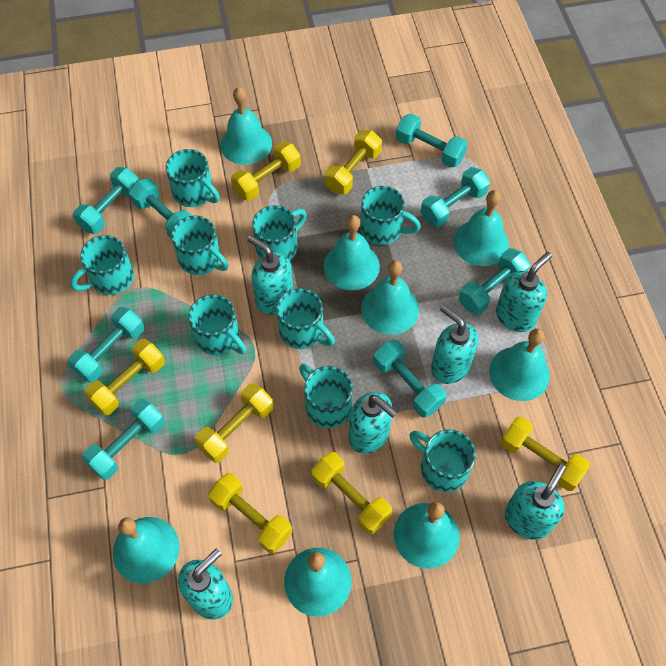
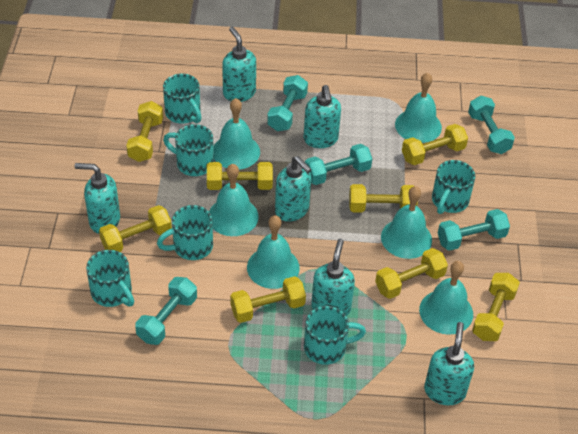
turquoise bell: [113,517,180,584] [220,87,272,165] [284,548,352,617] [323,215,380,290] [361,260,419,335] [394,502,460,569] [453,190,509,266] [489,328,550,401] = 8 -> [209,164,259,236] [213,98,260,170] [247,215,300,289] [381,186,432,259] [395,73,442,143] [419,261,473,335] = 6
turquoise dumbbell: [68,307,145,383] [73,167,139,234] [82,399,165,480] [129,178,192,238] [373,339,446,418] [396,114,468,168] [421,167,490,227] [459,248,530,315] = 8 -> [135,277,197,345] [267,75,308,131] [305,144,372,185] [438,209,510,251] [468,96,515,154] = 5
turquoise mug: [70,235,134,295] [166,149,220,207] [171,216,229,275] [188,294,246,355] [252,205,307,260] [276,288,335,349] [299,364,353,428] [360,186,421,245] [410,429,476,492] = 9 -> [86,250,134,307] [157,205,213,260] [163,73,202,124] [163,124,214,176] [304,306,366,365] [432,160,475,214] = 6
yellow dumbbell: [84,339,165,415] [195,383,274,463] [208,473,292,554] [231,141,301,201] [311,452,392,535] [325,130,382,194] [500,416,590,491] = 7 -> [99,205,172,252] [126,101,163,162] [207,162,273,190] [230,276,306,323] [349,184,418,213] [375,248,448,299] [402,124,468,165] [472,273,520,341] = 8

